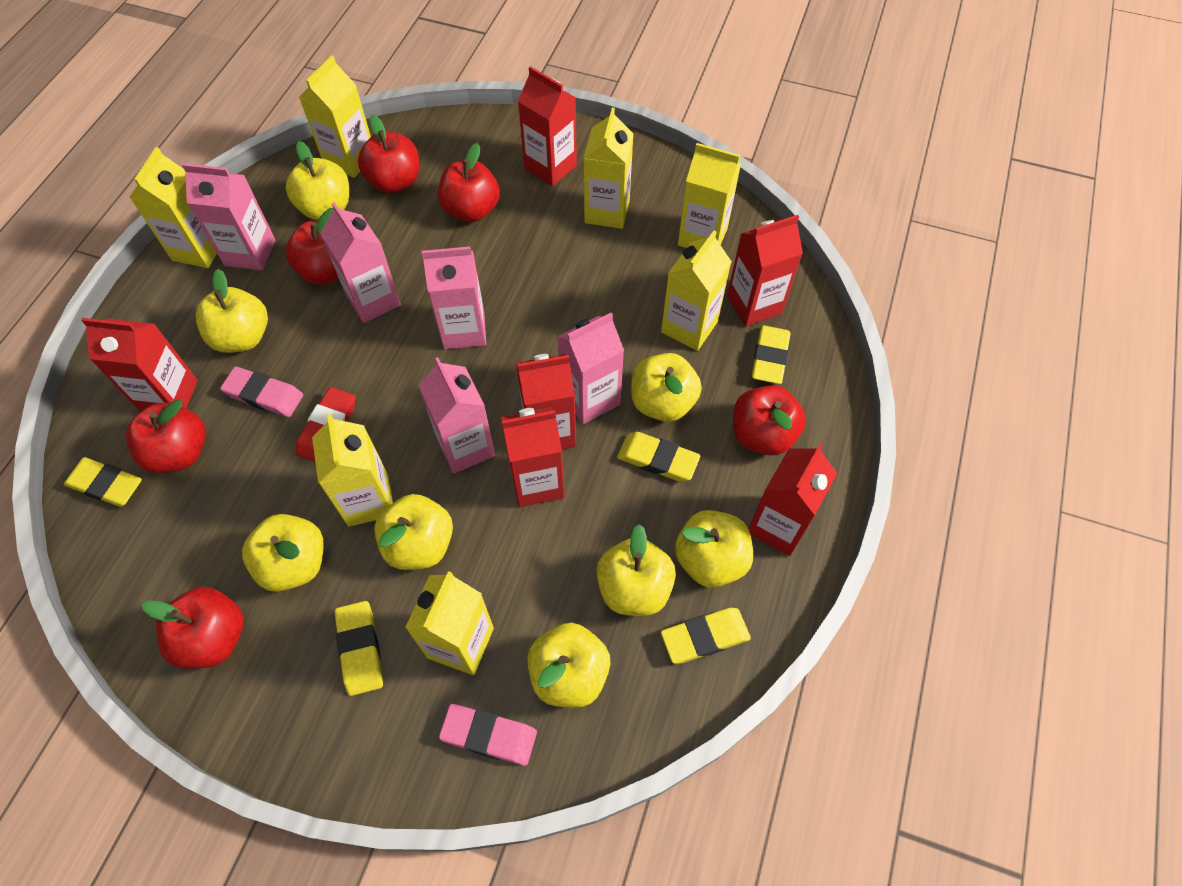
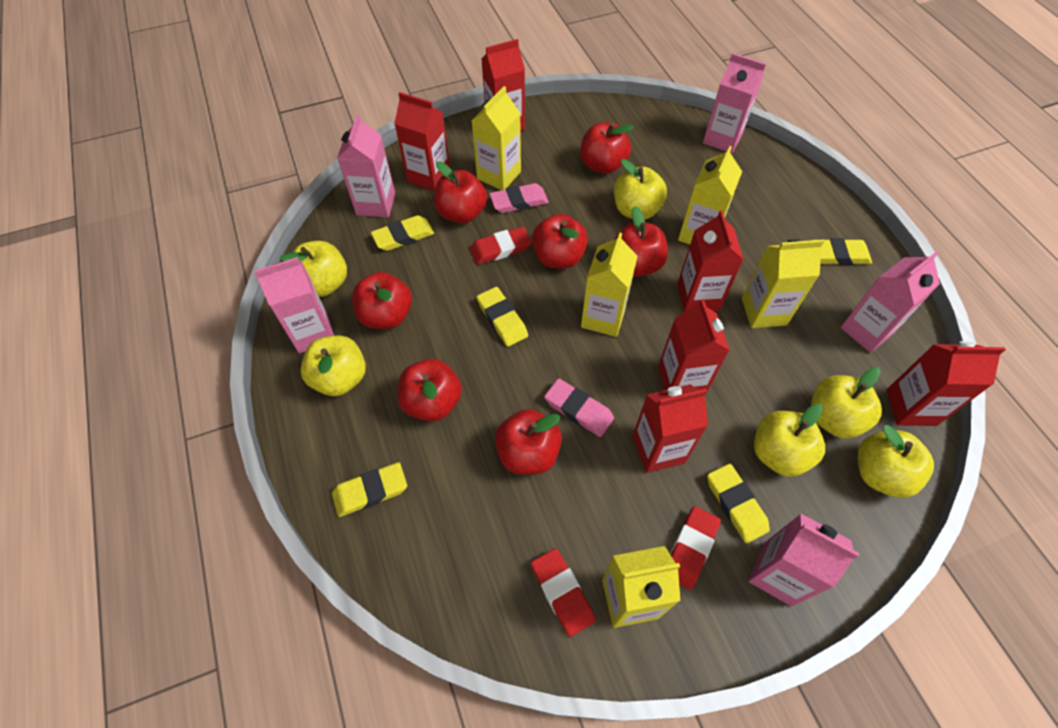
red apple: [126,400,206,473] [142,587,244,669] [285,208,339,285] [358,114,419,193] [438,143,500,222] [733,385,806,456] = 6 -> [352,272,412,329] [398,359,462,421] [434,161,487,223] [495,409,562,475] [532,214,588,269] [581,122,634,174] [614,206,668,277] = 7
red eraser: [296,387,355,462] = 1 -> [470,227,532,265] [531,548,596,637] [671,506,721,590] = 3
yellow apple: [196,269,268,353] [242,514,324,592] [286,141,349,220] [374,494,453,570] [527,623,611,708] [596,524,676,616] [631,353,702,422] [675,510,753,588] = 8 -> [280,241,347,297] [300,335,366,396] [614,159,667,219] [754,403,825,477] [811,367,882,439] [858,425,934,498] = 6
yellow carton: [129,147,217,268] [299,55,371,178] [312,414,393,527] [405,571,494,675] [584,108,634,229] [661,230,732,351] [678,143,741,248] = 7 -> [471,86,521,190] [581,233,638,337] [602,546,680,628] [678,146,742,244] [742,239,824,328] = 5

